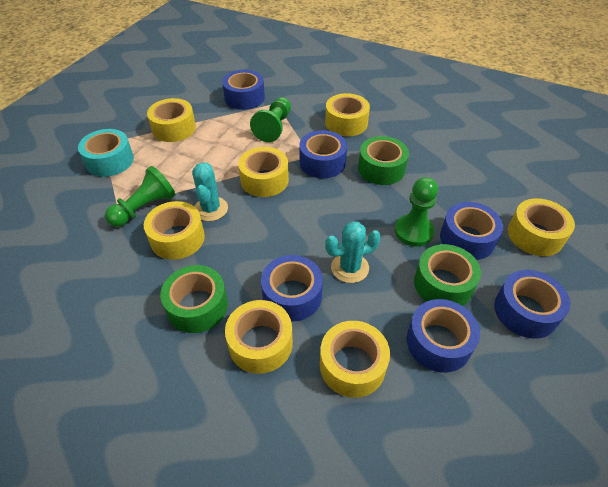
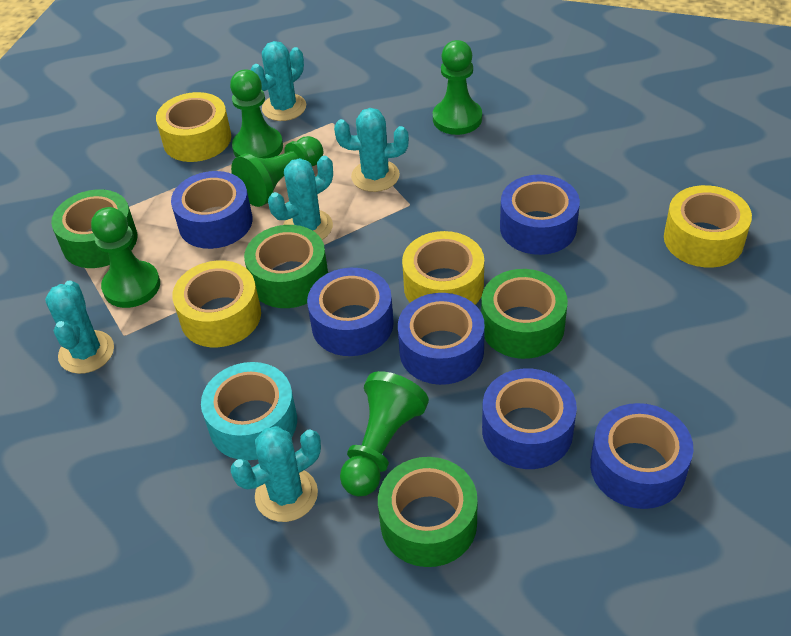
green pawn: [105,166,175,227] [250,97,291,142] [395,177,438,247] = 3 -> [91,207,160,308] [230,69,283,158] [231,136,323,207] [340,371,429,496] [433,40,482,135] = 5
green tape: [160,265,228,333] [358,136,409,185] [414,244,481,306] = 3 -> [51,189,137,268] [244,225,328,308] [378,457,478,567] [481,269,568,359] = 4
turquoise cactus: [192,162,228,221] [325,221,381,283] = 2 -> [45,280,114,374] [230,426,321,522] [251,41,306,121] [268,156,333,240] [334,108,409,192] = 5
yellow tape: [144,201,205,260] [147,98,196,142] [225,300,293,374] [238,147,289,197] [320,321,390,398] [325,93,370,136] [508,198,575,256] = 7 -> [156,92,231,162] [172,261,261,347] [402,231,484,305] [664,185,752,268] = 4

